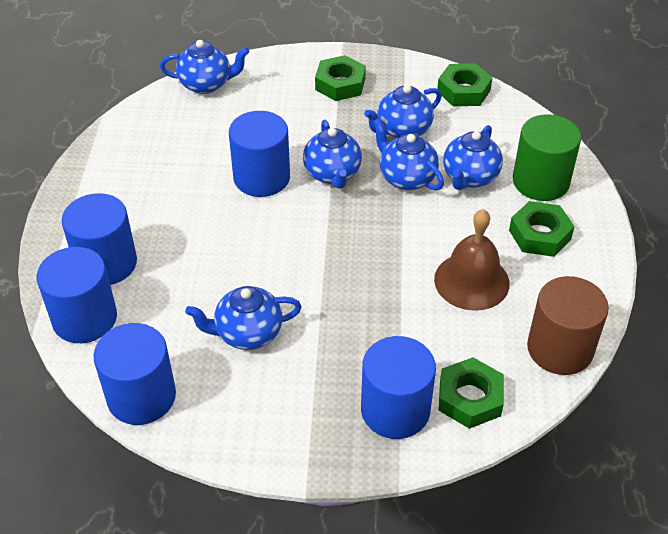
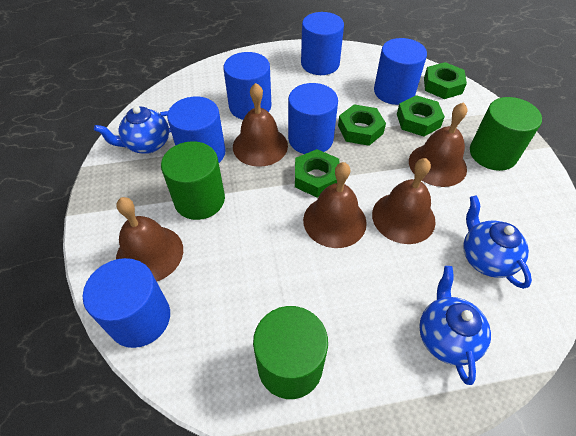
blue cylinder: [37,247,117,343] [62,193,137,285] [93,323,176,425] [229,111,290,197] [361,336,436,439] = 5 -> [83,258,170,348] [167,97,225,163] [223,52,271,120] [288,83,338,154] [301,12,344,75] [374,38,427,105] = 6
blue teapot: [160,40,249,94] [185,286,302,350] [303,120,362,189] [364,85,442,138] [373,118,444,191] [443,125,503,190] = 6 -> [94,106,171,154] [419,266,491,385] [463,196,532,289] = 3
brown bell: [434,209,510,311] = 1 -> [116,197,183,281] [233,83,288,167] [303,162,367,248] [372,158,436,244] [409,102,467,187] = 5
brown cylinder: [527,276,609,375] = 1 -> none = 0
green cylinder: [513,114,581,201] = 1 -> [161,141,225,220] [253,306,328,399] [470,97,542,171] = 3

